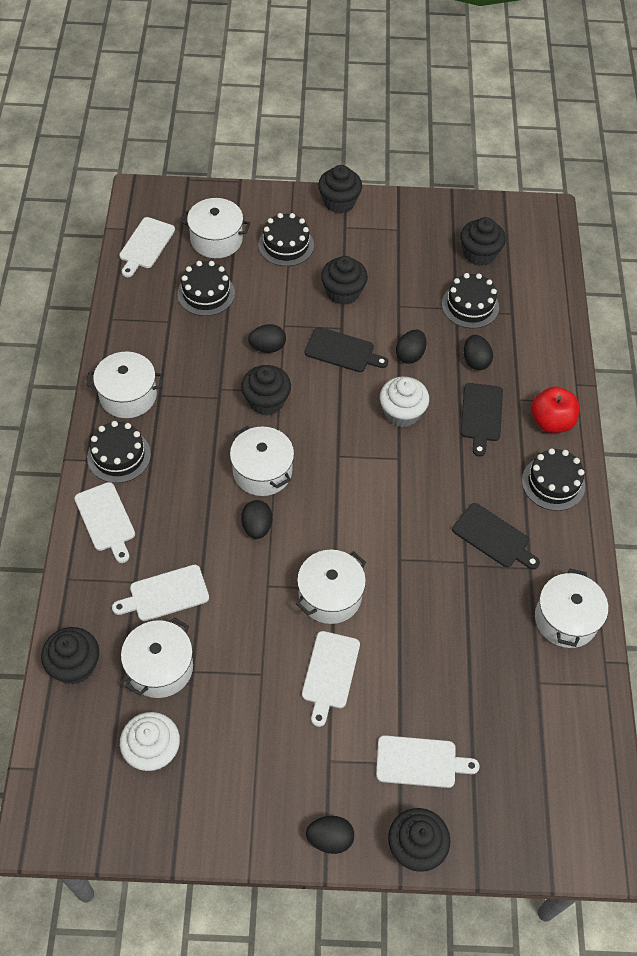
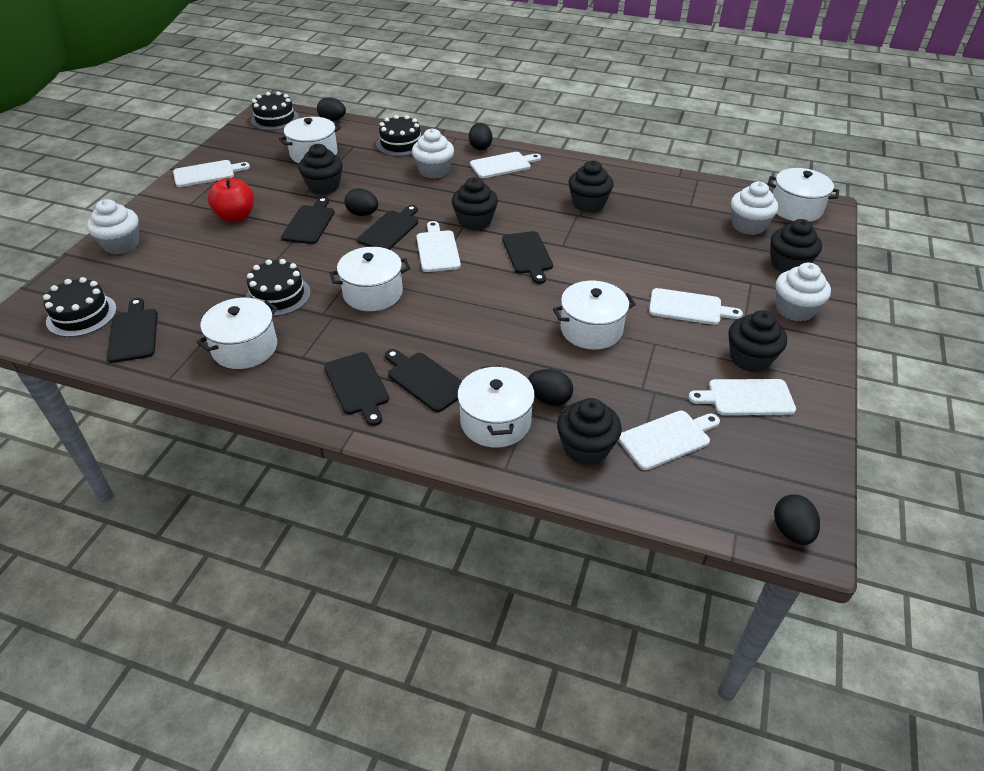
black cake: [87,421,151,483] [177,261,235,316] [258,213,314,266] [442,273,499,328] [522,448,585,511] = 5 -> [43,277,117,337] [246,259,311,316] [251,92,299,130] [376,115,421,156] = 4
black cutting board: [305,327,388,372] [452,503,540,570] [461,383,503,457] = 3 -> [107,298,158,363] [281,197,335,244] [324,352,389,426] [357,205,418,250] [385,349,462,412] [502,231,553,284] = 6
white cupcake: [120,712,180,771] [380,377,429,427] = 2 -> [87,199,139,254] [412,129,454,179] [731,182,779,235] [776,262,831,321] = 4
white cutting board: [74,482,135,563] [112,565,209,621] [119,217,175,277] [302,631,360,727] [376,735,480,788] = 5 -> [173,160,250,187] [416,221,461,272] [470,152,541,178] [618,411,720,470] [649,288,743,325] [688,379,796,415] = 6

